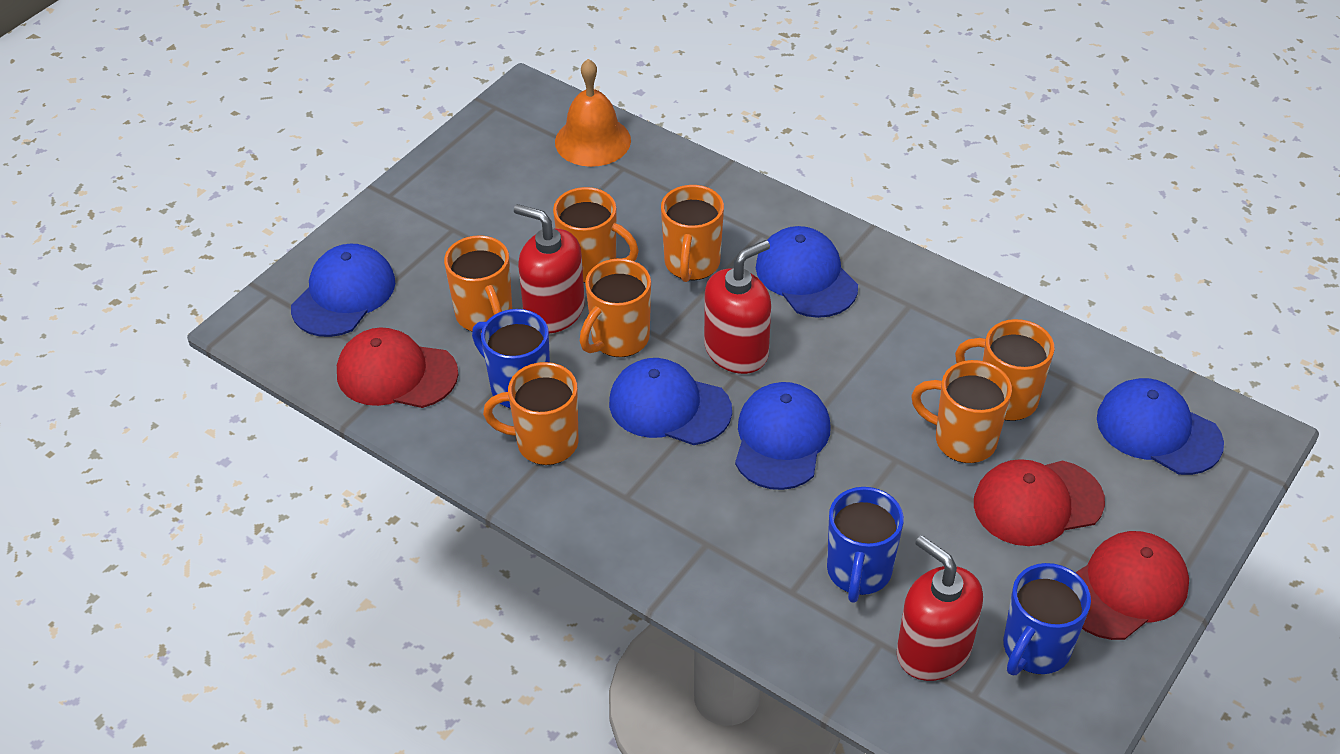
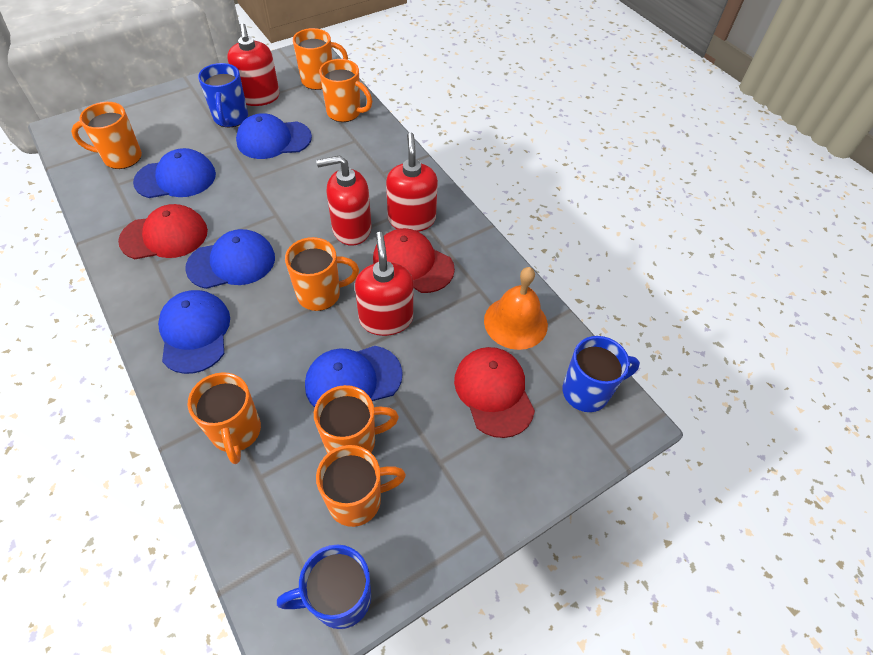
red soap dispenser: [514,204,585,333] [704,240,771,374] [897,535,983,681] = 3 -> [227,23,280,106] [316,155,371,246] [355,232,413,336] [386,132,438,232] = 4

